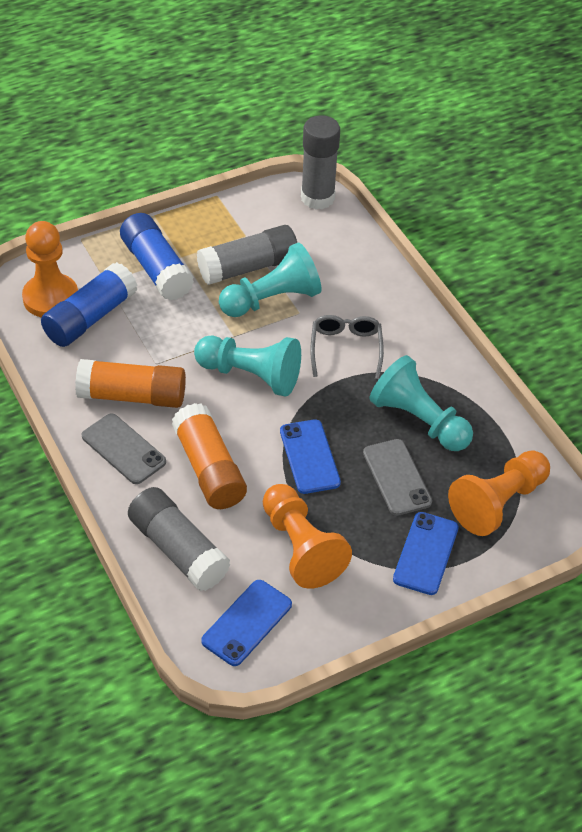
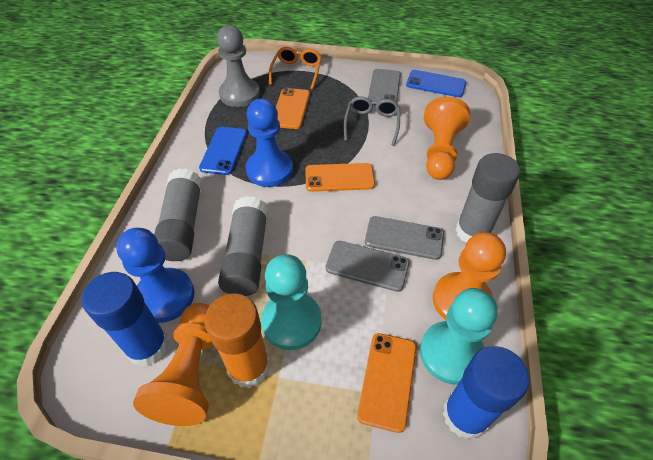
blue pawn: none = 0 -> [116,228,195,323] [246,99,293,187] = 2
blue phone: [201,580,292,666] [280,419,341,494] [393,512,459,595] = 3 -> [199,127,247,175] [406,70,466,97] = 2
grey pawn: none = 0 -> [217,25,260,107] = 1
grey phone: [82,413,166,484] [363,439,432,516] = 2 -> [325,241,410,292] [365,216,444,260] [368,69,401,105] = 3
orange glasses: none = 0 -> [269,47,322,90] = 1
orange glue stick: [75,359,186,408] [172,403,247,509] = 2 -> [204,293,270,388] = 1
orange phone: none = 0 -> [276,88,310,129] [305,163,375,192] [357,333,417,433] = 3
turquoise pawn: [194,335,301,397] [219,242,321,317] [369,355,473,451] = 3 -> [261,254,321,350] [420,288,498,384] = 2

